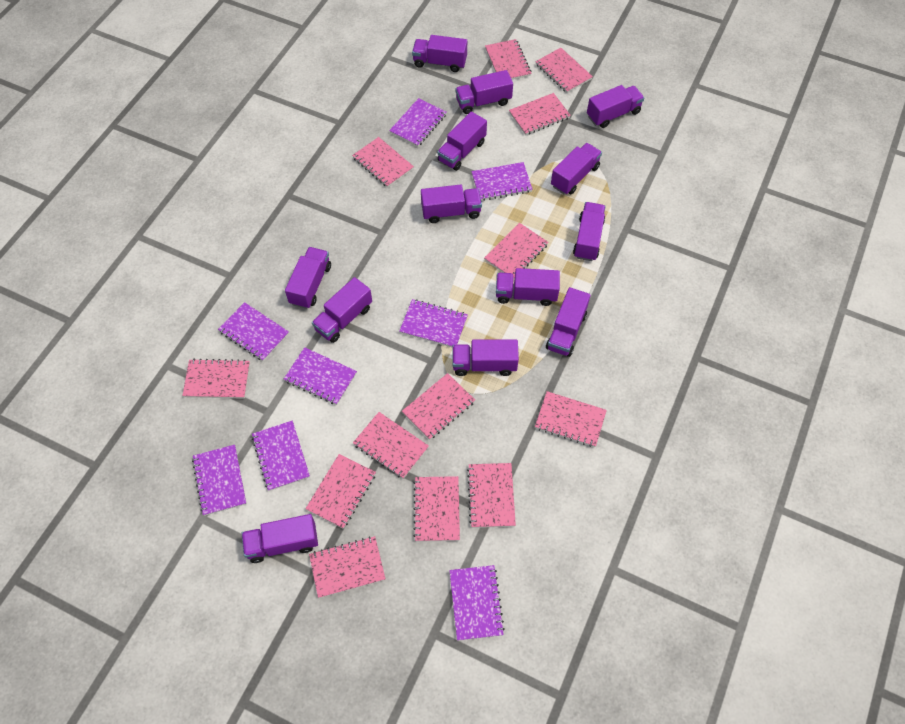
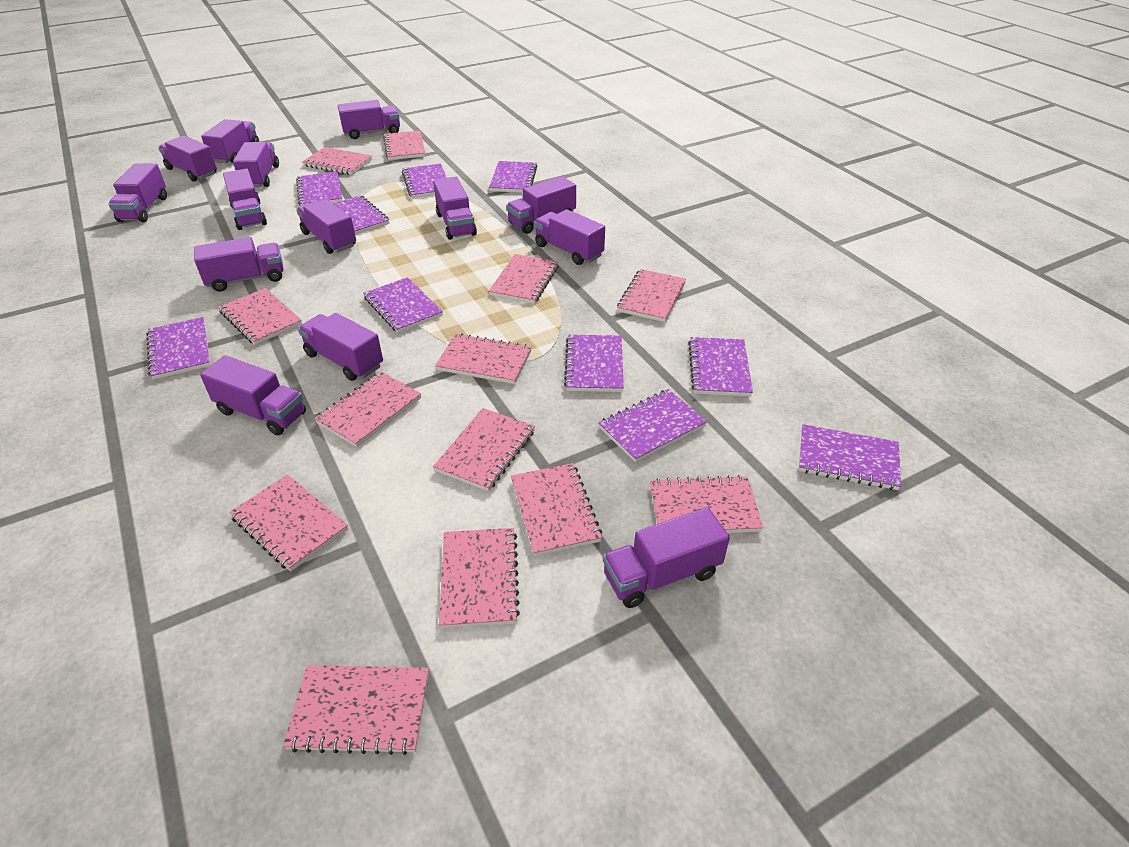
purple notebook: [192,445,247,516] [218,302,289,361] [252,421,310,491] [284,347,357,405] [389,98,447,147] [399,299,468,348] [449,565,505,640] [471,162,533,201] = 8 -> [146,317,211,380] [296,172,343,206] [333,195,389,235] [363,277,443,333] [402,164,447,198] [489,161,537,193] [564,335,624,392] [598,389,707,462] [688,337,753,396] [799,424,901,490] = 10
purple truck: [242,514,318,563] [285,247,331,309] [312,277,372,343] [412,35,467,72] [421,185,482,223] [437,112,487,171] [453,340,519,376] [455,70,513,114] [496,268,560,306] [546,287,591,357] [551,143,602,195] [573,202,606,261] [587,85,644,128] = 13 -> [108,163,167,222] [158,136,217,182] [194,237,284,292] [200,355,306,435] [201,119,259,163] [223,169,267,230] [233,142,279,188] [296,199,356,254] [298,313,383,381] [338,100,400,139] [433,177,477,240] [506,176,576,234] [534,209,605,265] [603,507,730,608] = 14

